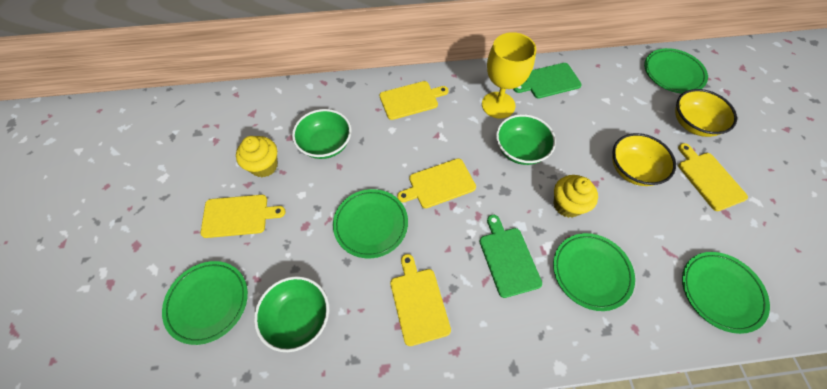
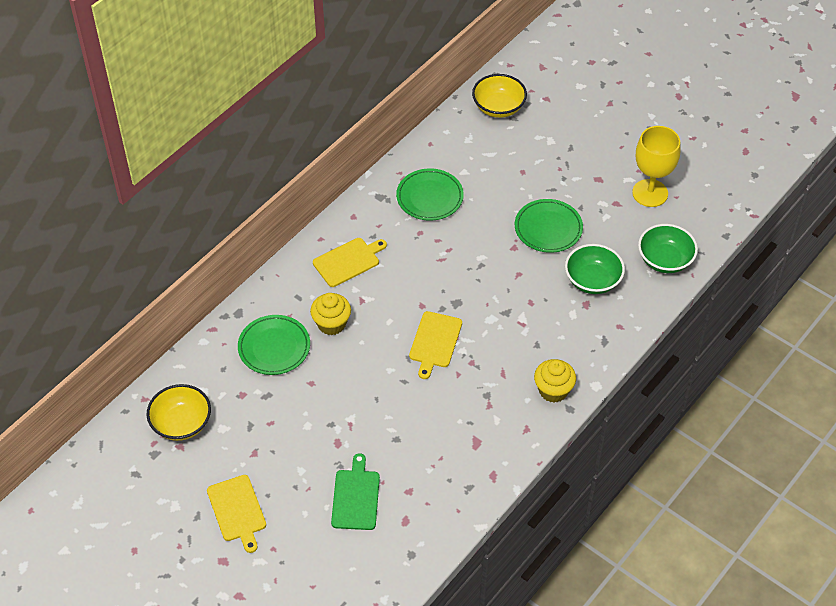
green bowl: [254,276,329,352] [292,109,351,159] [496,114,556,165] = 3 -> [565,244,625,294] [638,224,698,273] = 2
green cutting board: [479,215,542,298] [513,63,582,99] = 2 -> [331,453,380,530] = 1
green plate: [162,261,248,345] [333,189,408,258] [553,233,635,311] [644,48,708,93] [682,252,770,334] = 5 -> [238,315,310,375] [396,168,464,221] [515,199,583,253] = 3
yellow cutting board: [201,195,286,238] [380,81,449,120] [390,254,451,346] [397,158,476,208] [678,143,748,211] = 5 -> [207,475,266,553] [313,238,387,287] [409,311,462,379] = 3

